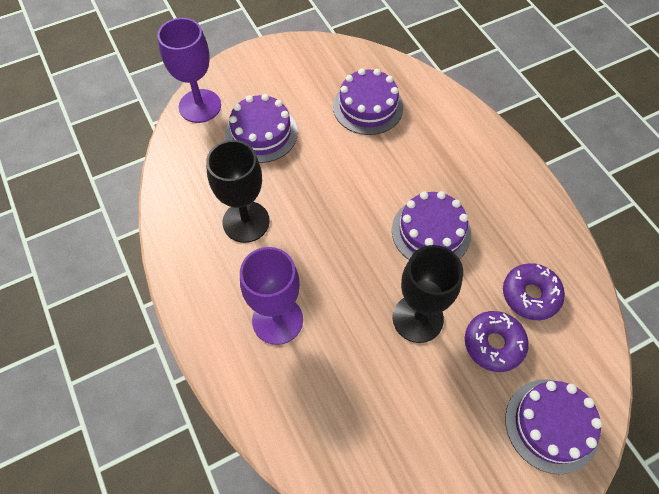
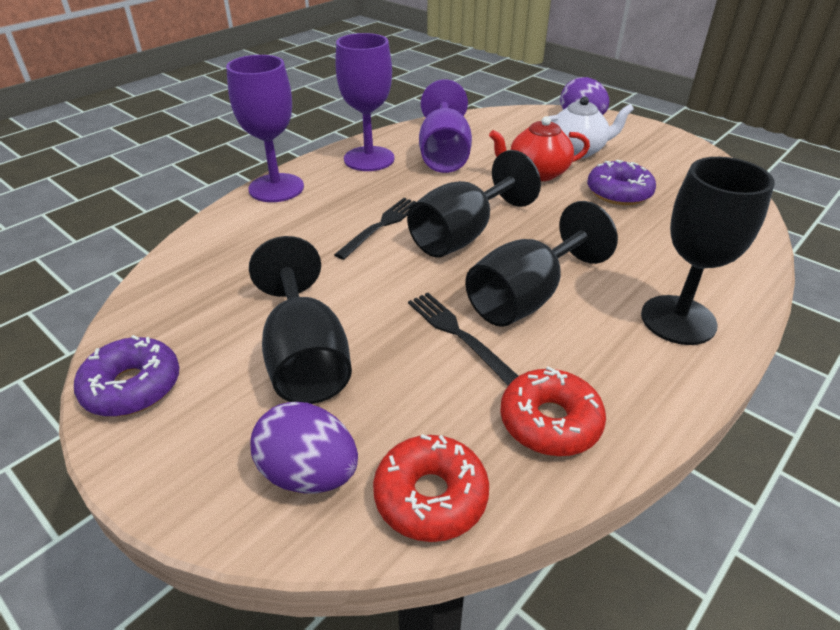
black fork: none = 0 -> [334,198,416,260] [408,293,518,386] = 2
black goblet: [206,140,270,243] [393,245,463,343] = 2 -> [249,236,352,404] [407,150,541,257] [465,201,618,327] [641,157,775,345] = 4
purple cake: [225,94,298,163] [333,68,403,135] [392,191,471,260] [505,379,602,474] = 4 -> none = 0
purple egg: none = 0 -> [250,402,358,493] [560,77,609,115] = 2
purple goblet: [157,18,221,123] [240,247,303,345] = 2 -> [226,55,304,202] [335,33,395,171] [419,79,472,173] = 3
red donut: none = 0 -> [373,434,489,542] [500,366,606,456] = 2
red teapot: none = 0 -> [489,116,590,181] = 1
white teapot: none = 0 -> [541,97,634,159] = 1

